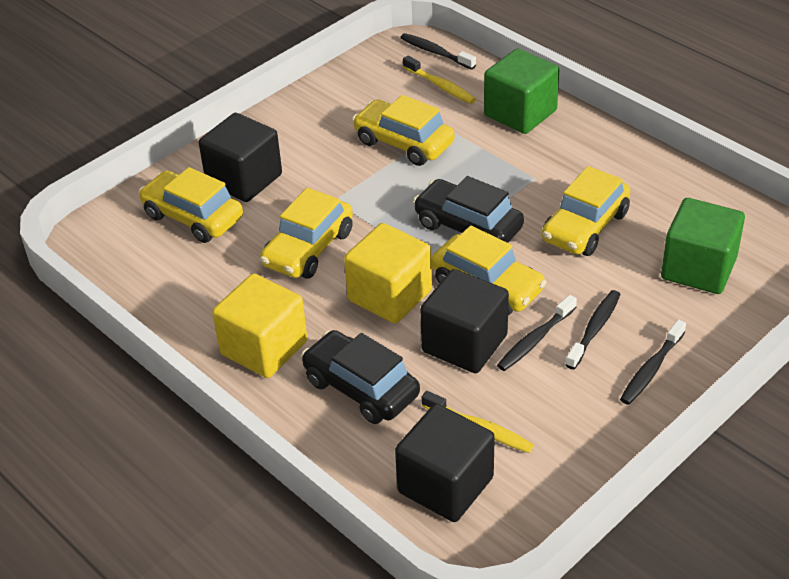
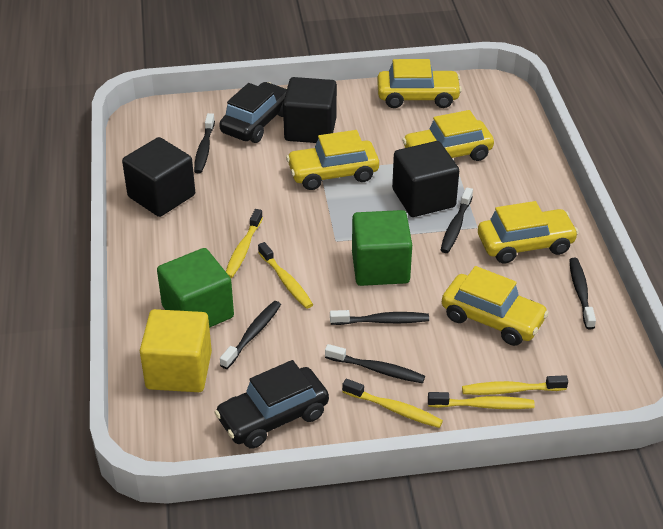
black toothbrush: [400,33,476,70] [497,295,577,371] [565,290,621,369] [620,319,686,405] = 4 -> [194,113,215,174] [220,301,281,369] [325,344,425,383] [330,310,429,325] [441,187,473,253] [569,258,596,329] = 6
yellow cube: [212,273,307,378] [344,223,432,324] = 2 -> [140,309,212,392] = 1
yellow toothbrush: [403,55,476,104] [422,391,534,453] = 2 -> [226,209,263,278] [258,242,313,309] [342,379,443,428] [428,392,535,409] [462,375,568,395] = 5

